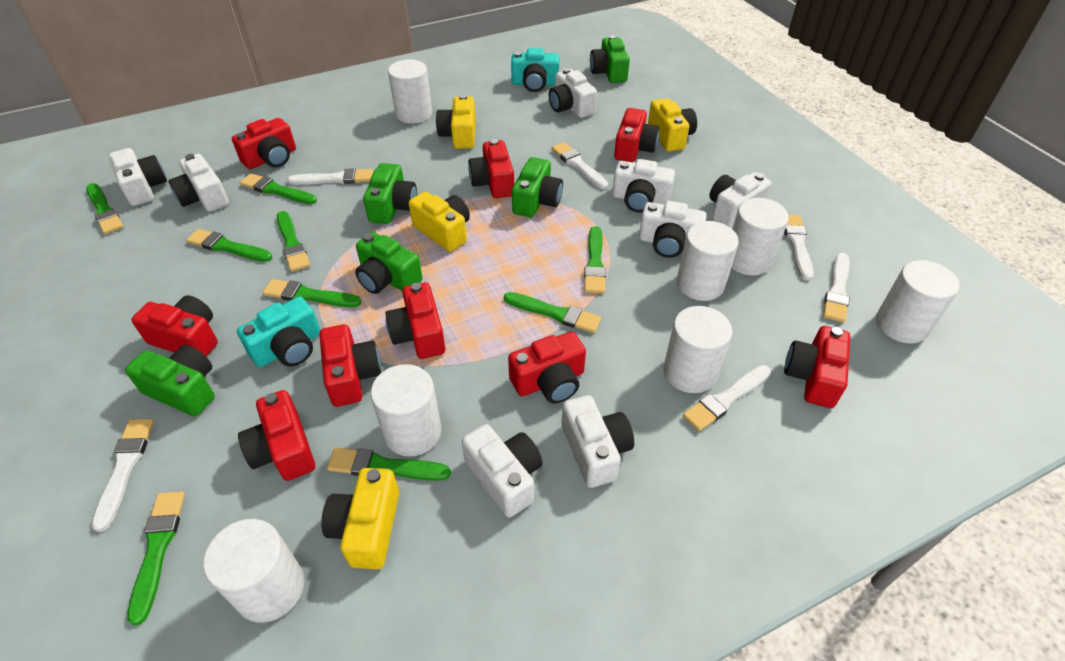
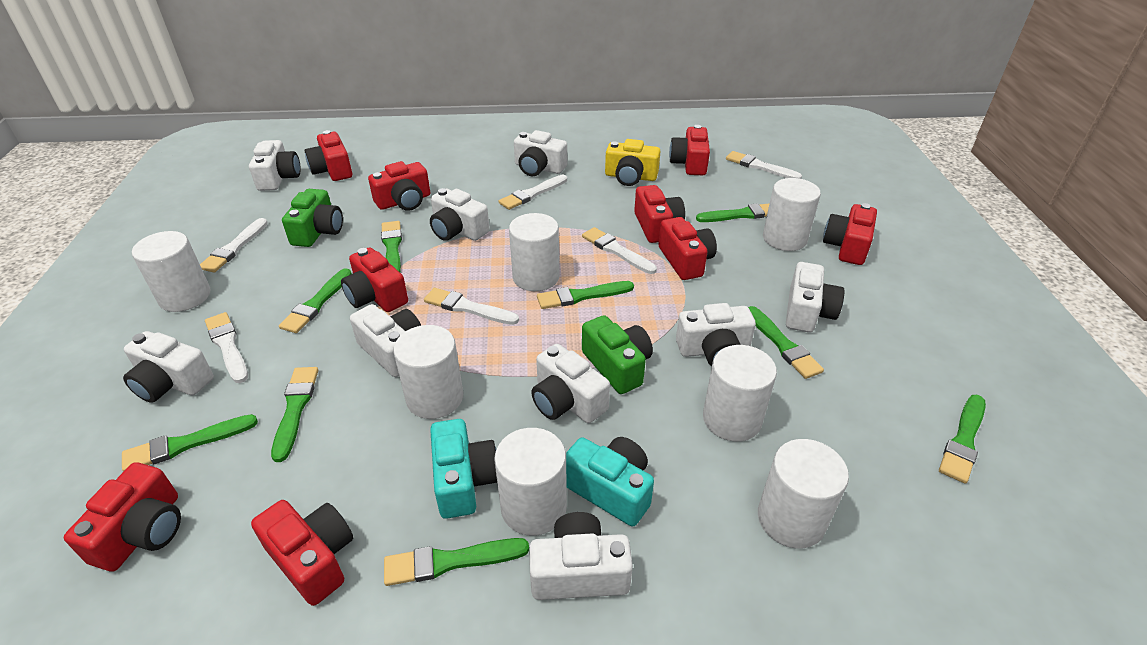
green camera: [125,345,215,416] [355,232,423,294] [363,163,417,224] [512,157,563,217] [590,35,630,83] = 5 -> [282,189,343,247] [582,315,653,394] = 2
white camera: [109,148,167,206] [169,154,229,212] [462,424,543,517] [549,68,597,118] [562,395,634,488] [612,159,675,212] [639,201,707,258] [709,172,771,228] = 8 -> [123,331,214,403] [249,140,301,191] [350,304,421,377] [430,188,490,241] [514,130,567,176] [529,512,633,600] [531,344,610,423] [676,303,756,367] [786,262,844,333] = 9
yellow camera: [321,468,399,570] [409,192,470,252] [436,94,476,149] [648,98,697,152] = 4 -> [605,139,661,186] = 1

